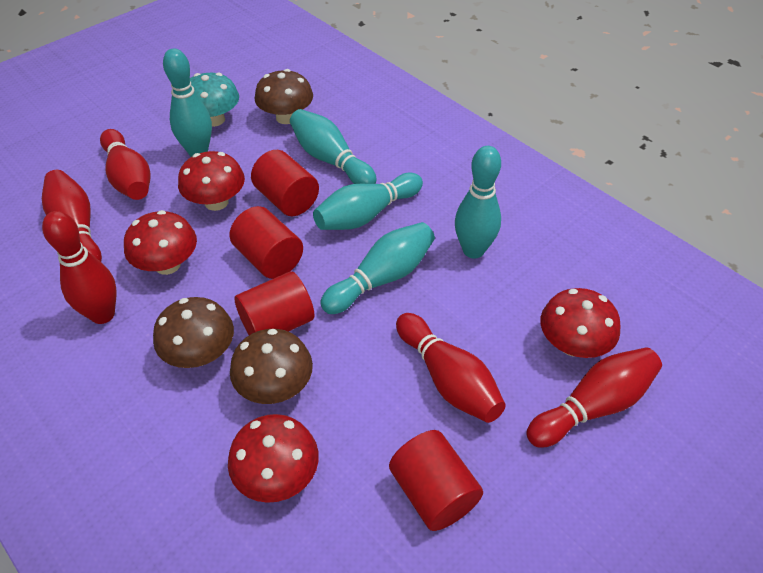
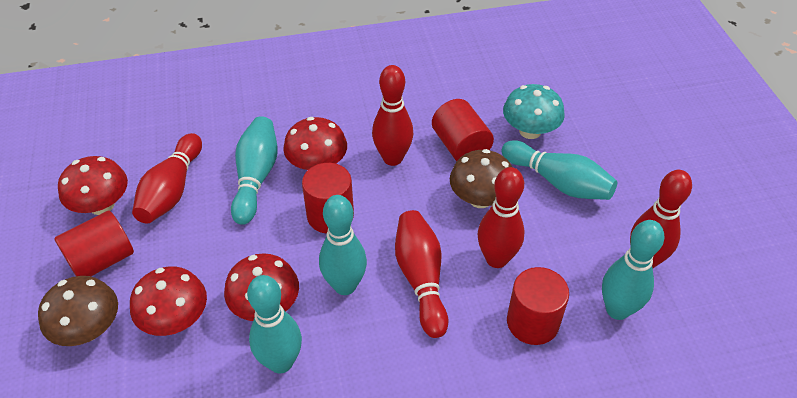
brown mushroom: [153,297,234,368] [230,329,313,404] [255,69,313,124] = 3 -> [38,276,118,346] [450,149,512,208] = 2

